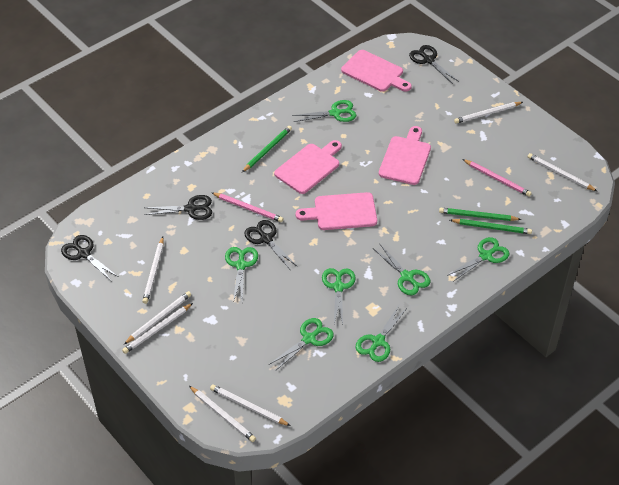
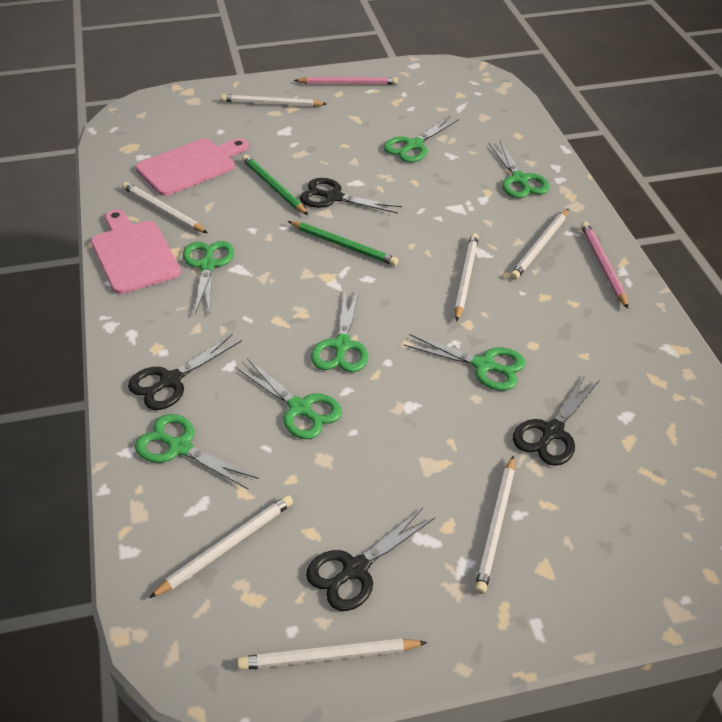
green pencil: [242,126,292,172] [439,208,522,221] [450,219,532,234] = 3 -> [242,155,308,215] [288,221,398,266] = 2
pink cutting board: [274,140,342,194] [296,192,377,230] [341,50,412,92] [379,126,431,185] = 4 -> [91,209,181,294] [136,138,249,196] = 2

